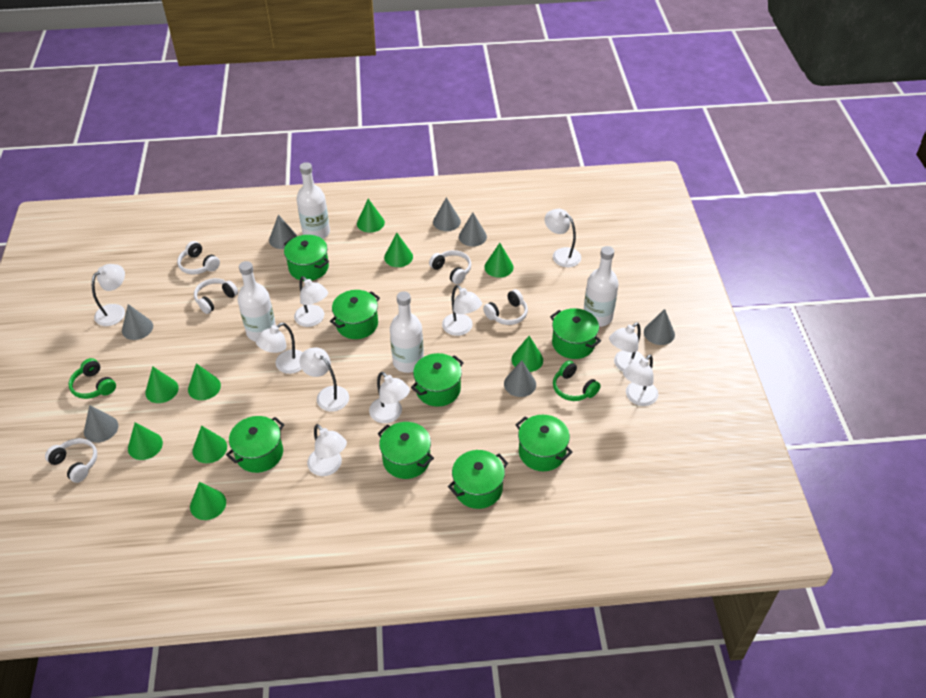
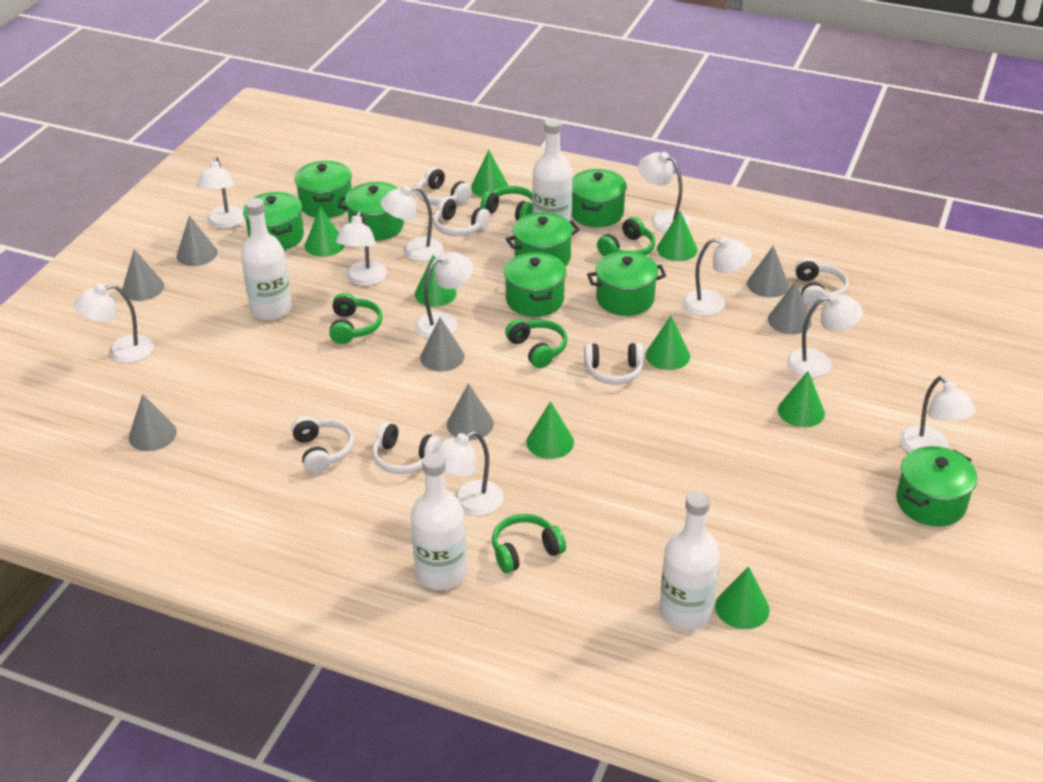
green cone: [128,422,163,460] [145,366,179,403] [188,363,221,400] [190,482,226,520] [192,426,227,463] [357,199,385,233] [384,233,413,267] [484,243,514,278] [512,336,543,372] = 9 -> [305,207,345,257] [415,255,457,307] [471,150,508,197] [526,401,574,459] [646,316,690,370] [657,210,697,261] [715,566,770,629] [778,371,825,427] = 8
green headphones: [68,358,116,399] [553,360,601,401] = 2 -> [329,293,382,344] [480,186,533,220] [492,514,566,573] [505,319,567,368] [597,217,655,256] = 5
white headphones: [45,438,97,483] [177,241,220,275] [194,278,238,314] [429,250,471,284] [483,289,528,325] = 5 -> [291,416,354,474] [372,422,441,474] [416,167,472,206] [433,198,490,236] [584,343,644,385] [795,257,849,307] = 6

